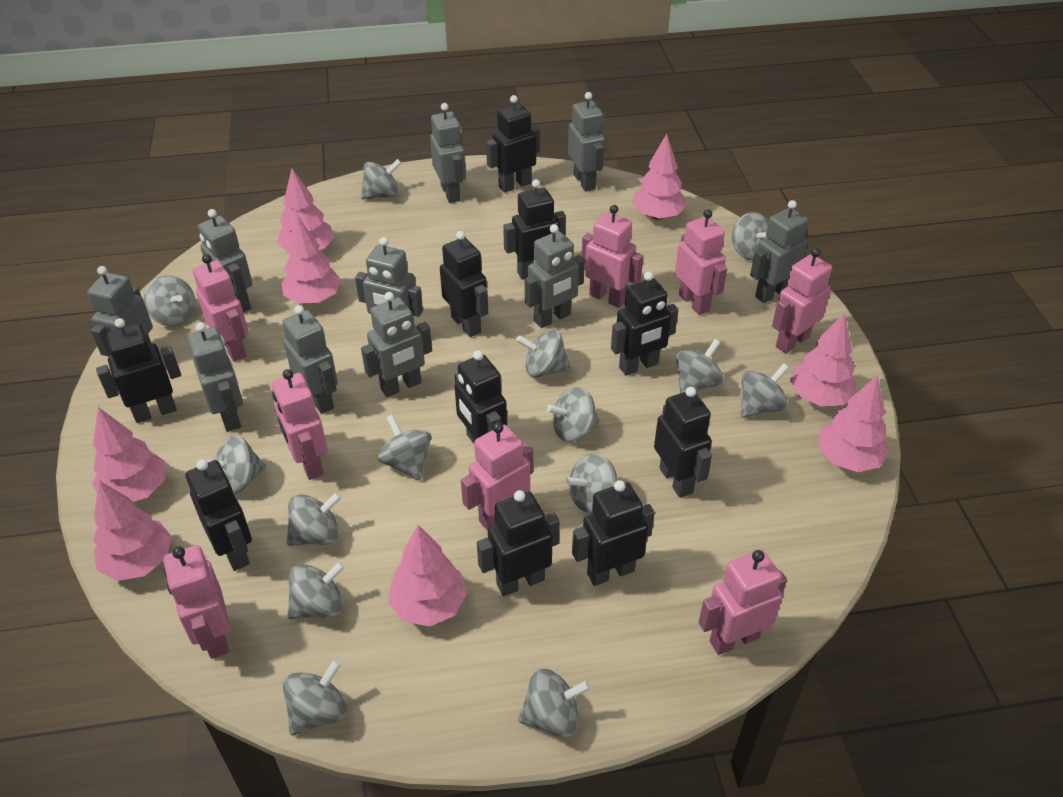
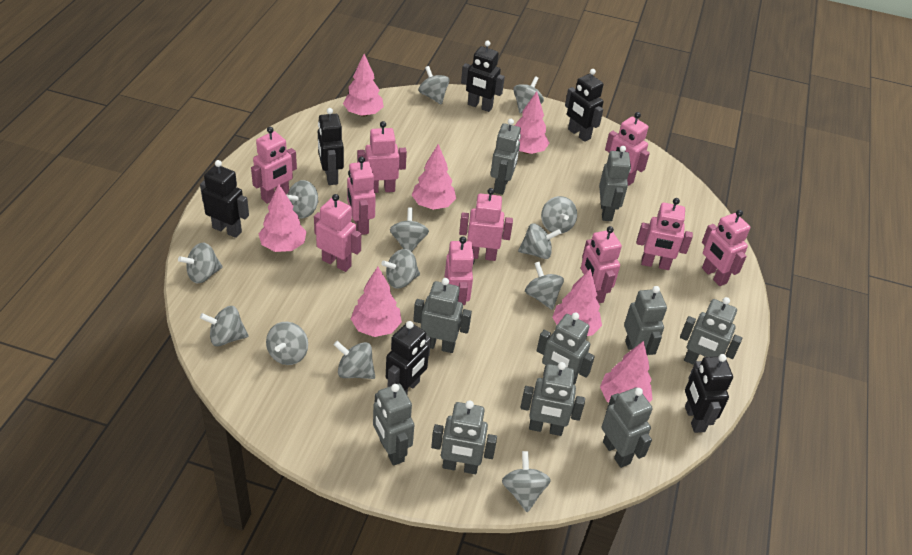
black robot: [96,318,181,423] [185,459,252,571] [440,231,488,337] [455,350,507,443] [477,490,560,596] [486,95,540,193] [503,179,566,280] [572,480,655,586] [611,272,678,376] [654,387,712,498] = 10 -> [200,160,249,238] [318,108,344,185] [386,321,431,394] [461,40,505,112] [565,69,604,142] [685,354,733,433] = 6
grey spinning top: [144,275,195,326] [206,435,266,494] [283,659,347,736] [287,492,342,546] [288,561,345,619] [361,159,401,199] [378,414,431,480] [516,330,571,378] [518,669,591,738] [546,387,599,442] [566,453,617,514] [676,339,724,393] [732,212,769,260] [741,363,789,418] = 14 -> [178,242,223,283] [200,306,248,346] [266,322,308,365] [287,180,319,218] [334,341,375,379] [381,249,420,288] [390,207,429,252] [418,66,449,105] [502,451,551,512] [513,76,544,113] [518,223,561,259] [525,262,564,310] [541,196,577,234] = 13
pink robot: [163,545,231,659] [193,254,248,361] [272,369,328,480] [461,422,533,531] [582,205,643,308] [675,209,727,315] [699,550,787,655] [772,248,832,353] = 8 -> [251,127,297,204] [314,194,361,272] [347,156,376,235] [357,121,407,193] [445,236,474,305] [459,188,513,261] [581,226,622,303] [605,112,650,186] [636,198,693,270] [702,210,750,286] = 10
pink tree: [92,407,165,502] [93,481,172,581] [277,169,334,253] [282,215,341,304] [388,525,467,627] [632,134,687,220] [790,313,856,406] [818,375,889,472] = 8 -> [259,184,307,252] [343,54,384,117] [351,267,402,337] [412,144,456,210] [515,91,549,154] [552,268,602,336] [600,341,653,403] = 7

